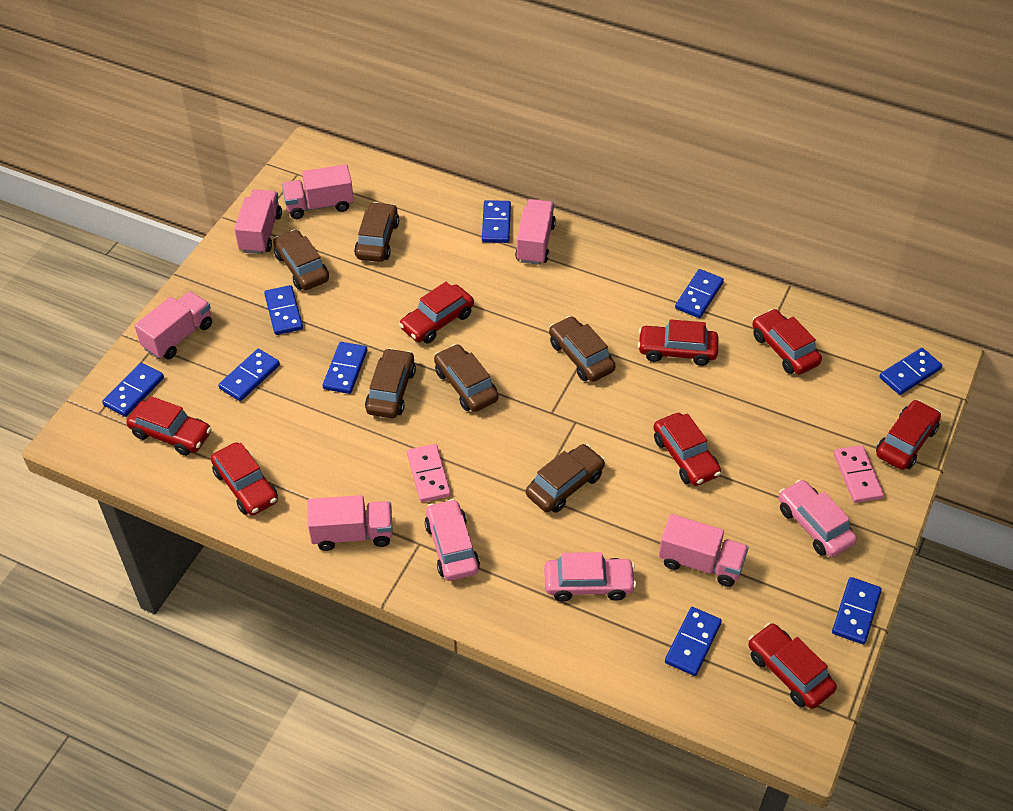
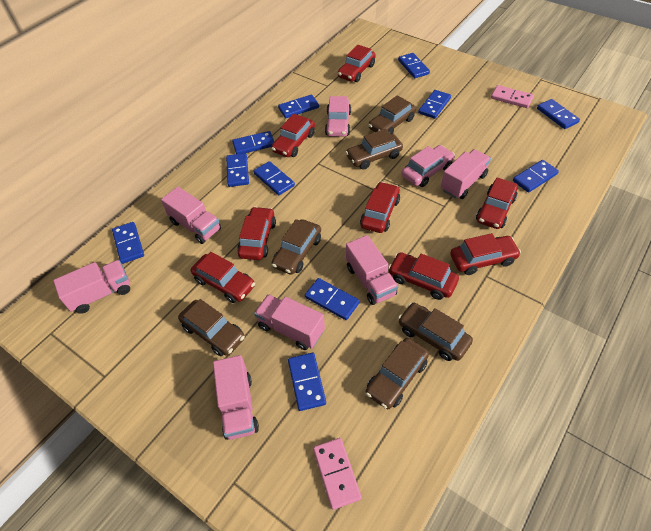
blue domino: [102,363,164,417] [218,349,280,401] [264,285,303,335] [323,342,367,394] [482,200,511,243] [665,607,722,676] [675,269,724,318] [832,577,882,644] [879,348,942,395] = 9 -> [112,222,144,264] [226,153,249,187] [232,131,274,154] [254,161,295,195] [278,95,319,118] [288,353,326,411] [305,278,360,320] [398,53,430,78] [418,90,451,119] [513,160,559,193] [537,99,580,129] = 11
pink car: [425,499,480,581] [544,552,636,601] [779,479,857,557] = 3 -> [325,96,351,137] [401,145,455,187] = 2

